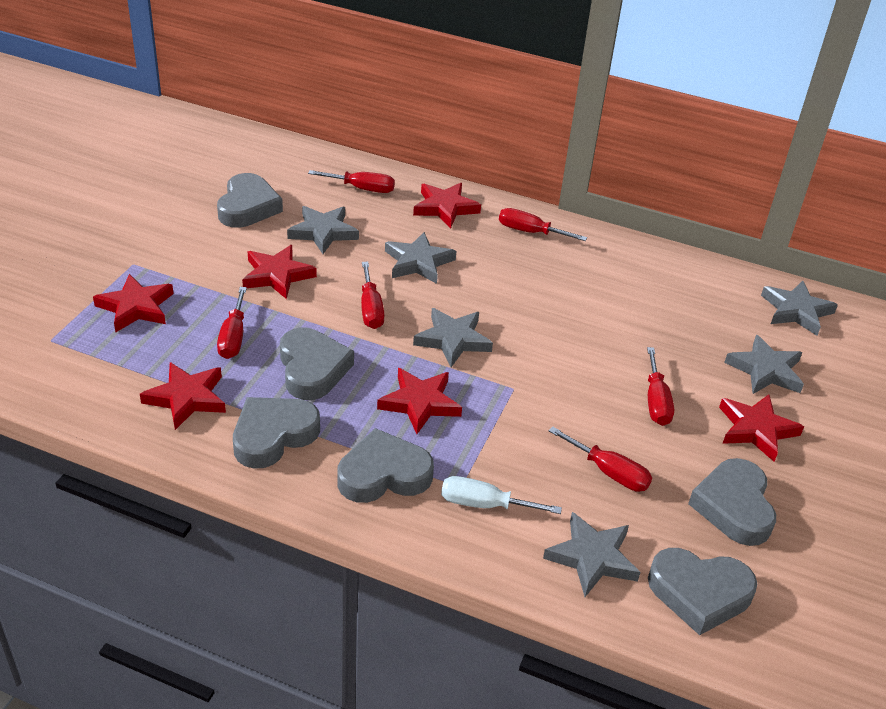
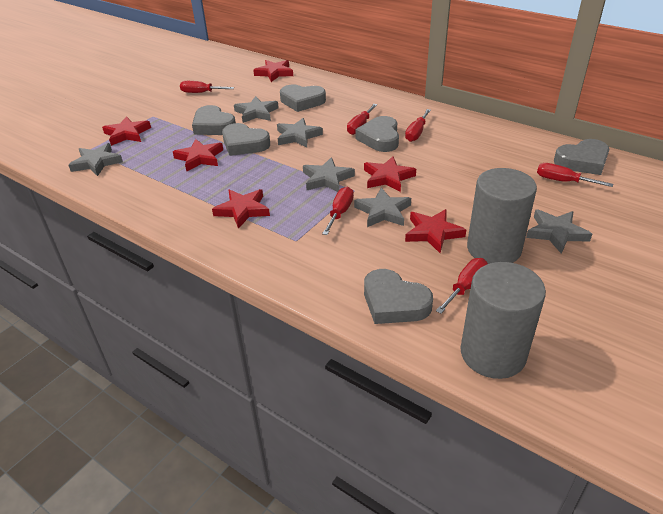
grey cylinder: none = 0 -> [460,262,546,379] [467,168,537,264] = 2
white screwdriver: [441,476,562,514] = 1 -> none = 0

